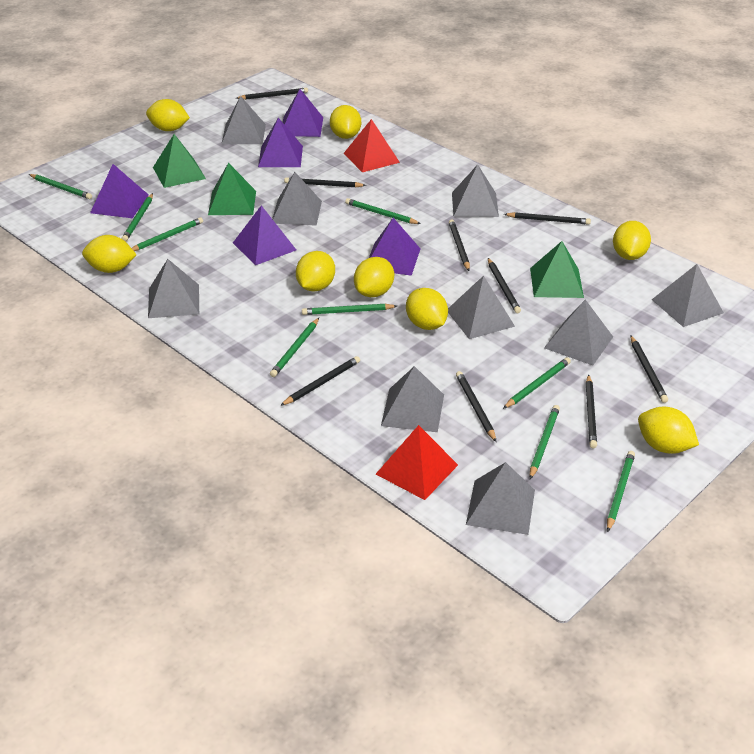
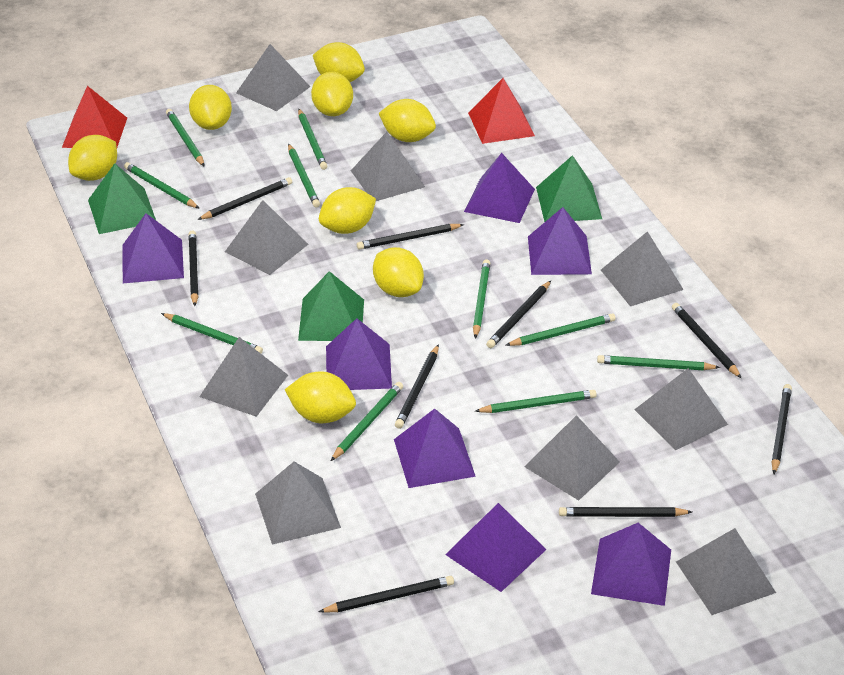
green pencil: [29,174,92,199] [122,193,153,242] [132,217,203,251] [270,318,319,377] [302,304,397,315] [345,198,421,224] [503,357,571,409] [530,405,560,479] [607,451,635,532] = 9 -> [124,162,200,209] [161,313,263,354] [166,109,205,167] [288,143,320,208] [298,109,327,170] [331,382,403,461] [473,259,490,338] [475,390,597,413] [506,313,616,346] [597,355,720,371] = 10
purple pyramid: [90,164,149,218] [233,205,296,265] [258,118,303,167] [283,89,323,137] [369,218,420,276] = 5 -> [122,213,184,283] [326,318,392,390] [394,409,476,488] [445,503,547,592] [464,153,535,223] [528,207,592,275] [591,523,671,606] = 7

